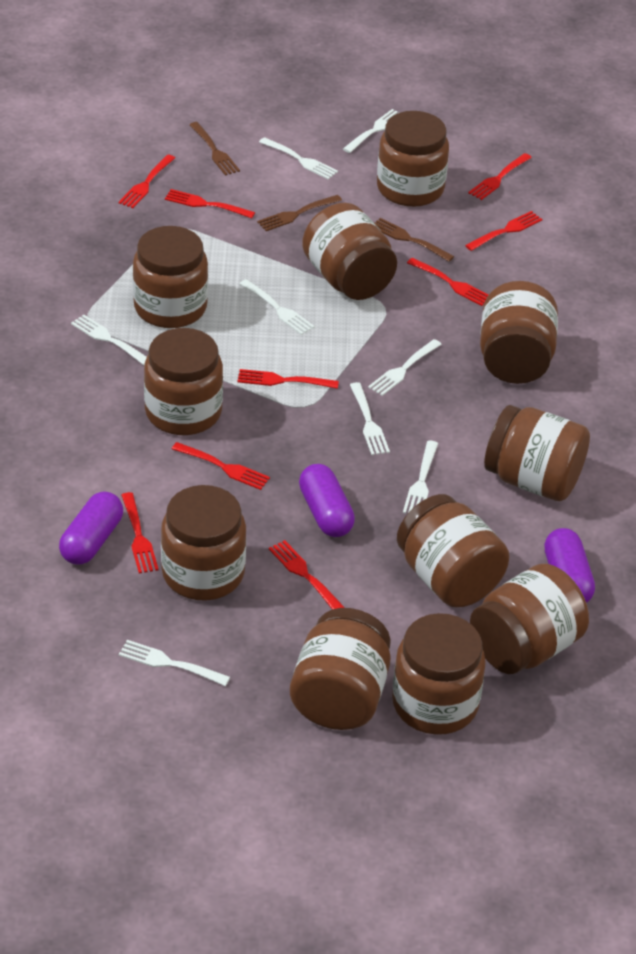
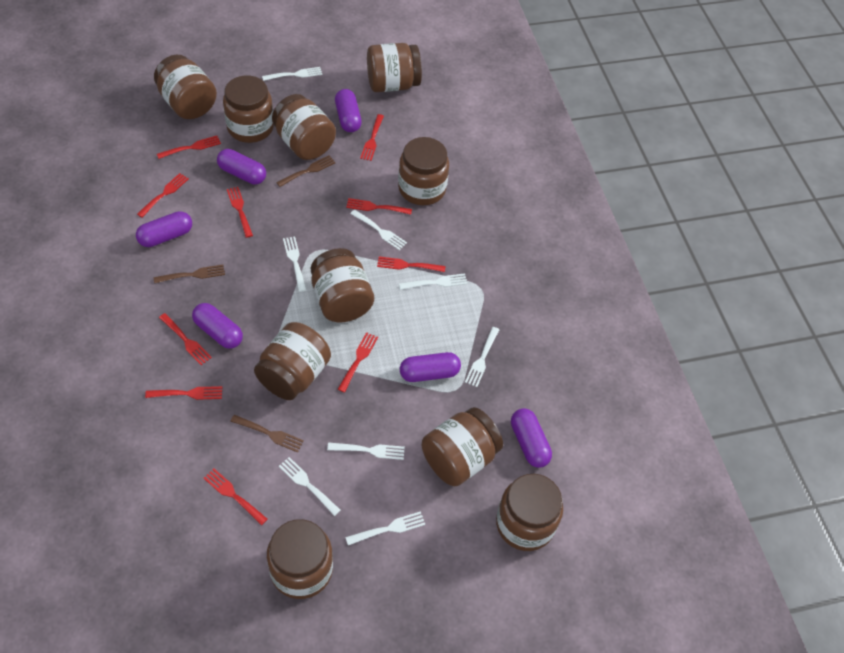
brown jar: [133,226,208,328] [144,328,223,435] [161,485,246,601] [290,608,391,730] [302,202,397,300] [377,111,449,207] [392,613,486,735] [397,494,509,607] [470,563,589,674] [480,281,558,384] [484,405,590,501] = 11 -> [154,55,217,119] [223,75,274,143] [254,322,331,400] [267,519,333,599] [272,94,336,160] [311,248,374,322] [367,43,422,92] [398,137,449,205] [422,407,503,486] [496,474,563,551] = 10
purple capsule: [59,492,123,565] [299,464,355,537] [544,528,595,603] = 3 -> [136,211,192,247] [192,303,243,349] [217,149,266,184] [335,89,362,132] [400,352,461,382] [511,408,552,468] = 6
red fork: [119,154,175,208] [121,492,159,573] [165,189,255,218] [172,442,270,490] [238,369,339,389] [269,540,345,609] [407,258,488,306] [465,211,543,251] [468,153,532,200] = 9 -> [137,173,189,218] [145,386,222,400] [157,136,221,159] [159,313,212,365] [204,469,268,525] [227,187,253,238] [338,332,378,392] [346,198,412,215] [360,114,384,161] [377,257,446,272] = 10

